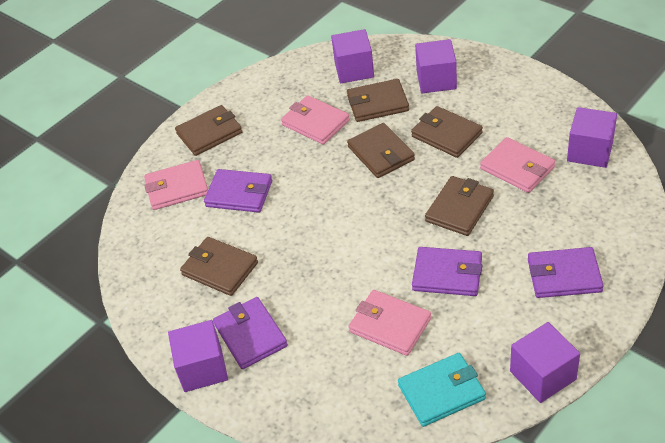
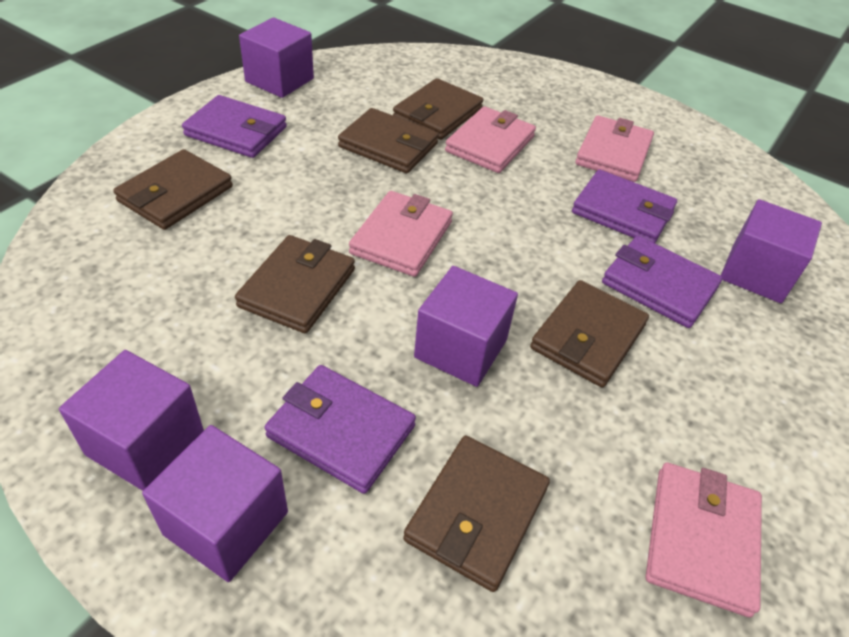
turquoise wallet: [398,353,486,427] = 1 -> none = 0

